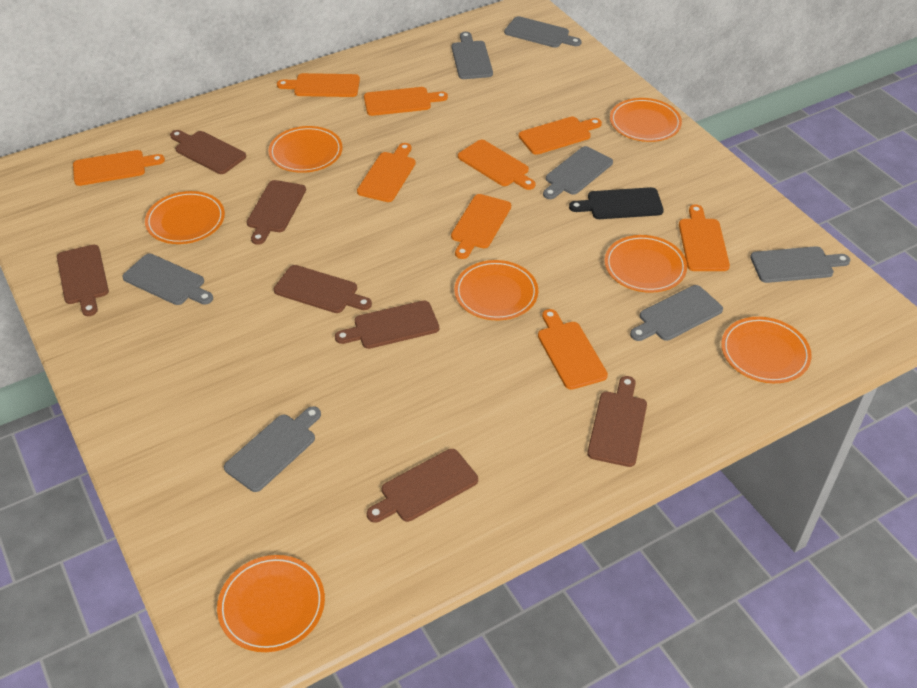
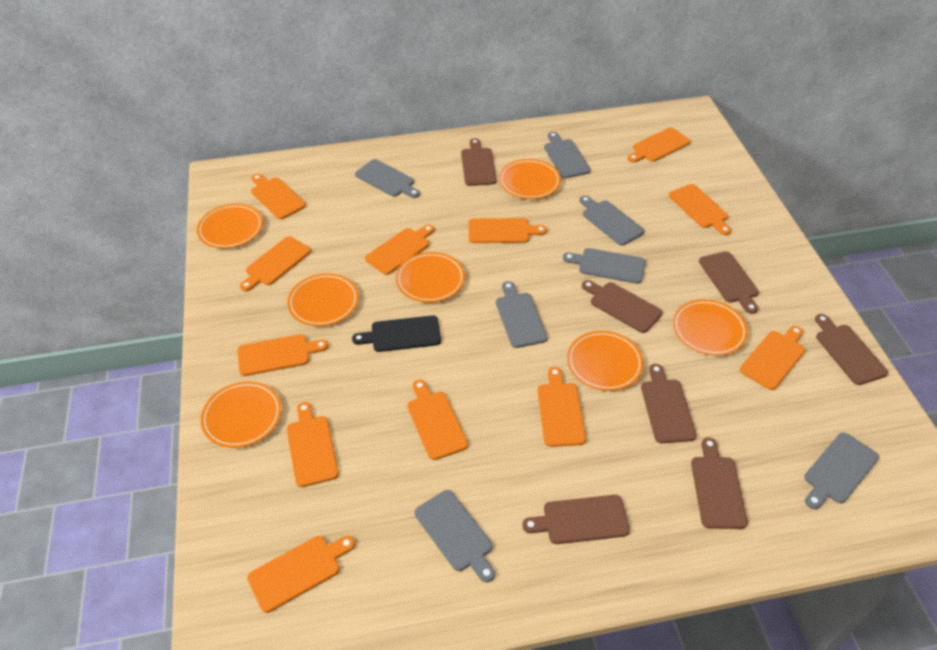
orange cutting board: [73,150,165,186] [277,73,360,97] [357,143,416,202] [364,87,448,116] [451,194,511,259] [458,140,536,190] [519,117,602,155] [538,309,608,390] [679,204,730,271] = 9 -> [238,334,328,376] [240,237,311,291] [247,536,355,613] [251,174,306,219] [287,402,339,487] [365,224,434,275] [407,380,468,460] [469,218,547,243] [538,367,586,447] [628,127,690,163] [669,184,731,235] [740,326,805,390] = 12

